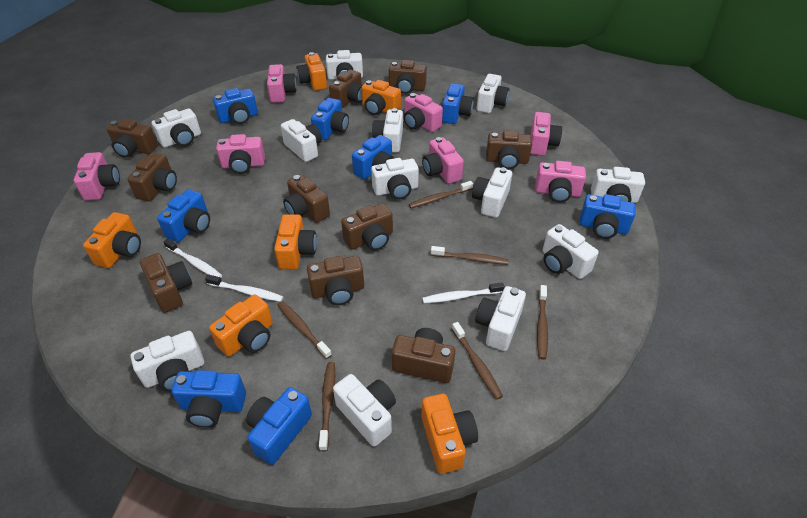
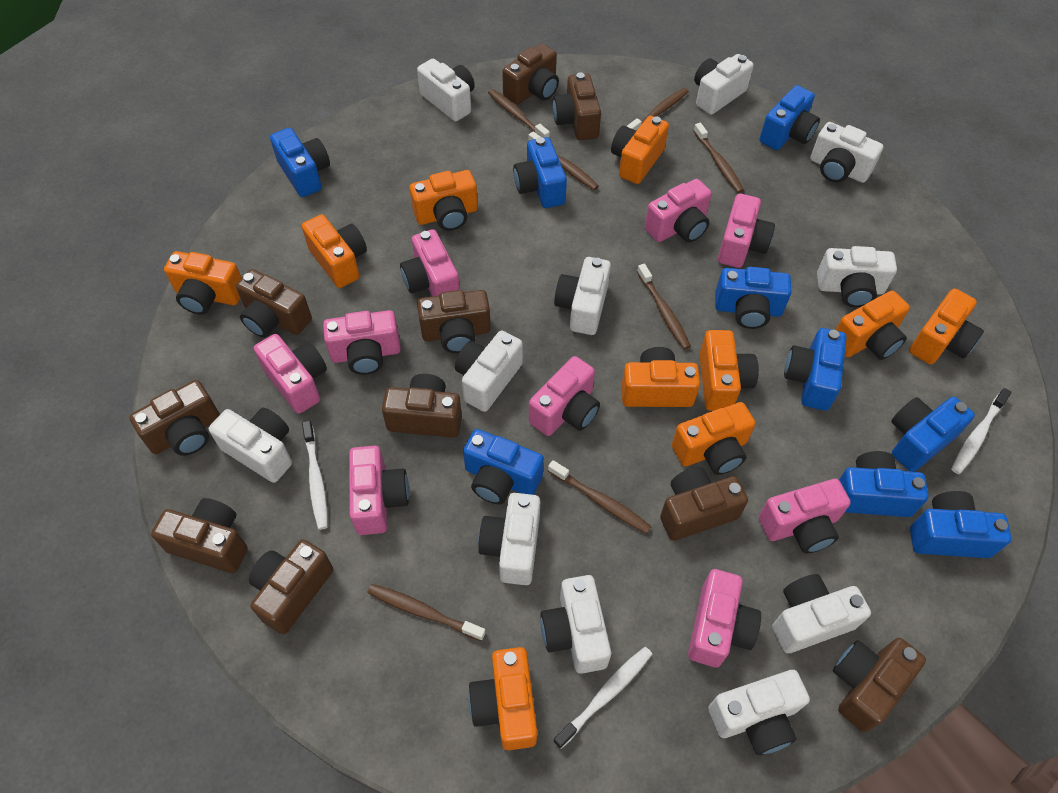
blue camera: [157,189,210,242] [171,370,246,428] [213,88,258,124] [246,387,312,465] [311,98,349,140] [352,135,394,179] [442,83,474,124] [579,194,636,239] = 8 -> [270,128,330,197] [463,429,544,504] [513,137,567,208] [715,267,792,329] [760,85,820,150] [784,328,847,411] [839,451,928,517] [891,397,975,472] [910,491,1011,558] = 9
brown toothbrush: [277,301,332,359] [319,362,335,451] [409,181,473,208] [431,246,509,265] [452,322,503,399] [537,285,548,360] = 6 -> [367,584,486,641] [488,89,550,138] [529,131,599,190] [548,460,652,534] [627,88,689,131] [637,264,691,349] [694,123,744,193] = 7
orange camera: [83,212,141,268] [209,294,273,357] [274,214,317,269] [297,52,327,91] [361,80,401,115] [421,394,478,474] = 6 -> [164,251,242,315] [302,214,367,288] [410,170,478,231] [468,647,537,750] [611,116,669,184] [621,347,700,407] [672,402,755,475] [699,330,759,411] [836,291,910,360] [909,288,984,364] = 10
pink camera: [73,152,120,201] [216,134,265,174] [267,64,297,103] [403,93,443,132] [422,137,464,184] [530,112,562,156] [535,161,586,203] = 7 -> [254,334,327,414] [323,310,401,375] [349,446,409,535] [400,229,460,296] [529,356,600,436] [645,179,712,243] [688,569,761,667] [718,193,775,268] [758,479,851,553] = 9
white camera: [130,331,204,392] [151,109,201,148] [281,119,322,162] [326,50,363,80] [333,374,396,447] [371,158,419,200] [372,108,403,153] [472,167,512,218] [475,286,526,351] [477,74,509,113] [543,224,599,279] [591,167,645,203] = 12 -> [209,408,292,483] [417,59,475,121] [455,331,523,412] [478,493,540,585] [540,575,611,674] [554,257,611,335] [694,54,754,115] [708,670,810,755] [772,574,871,653] [810,122,883,183] [817,246,897,307] = 11

